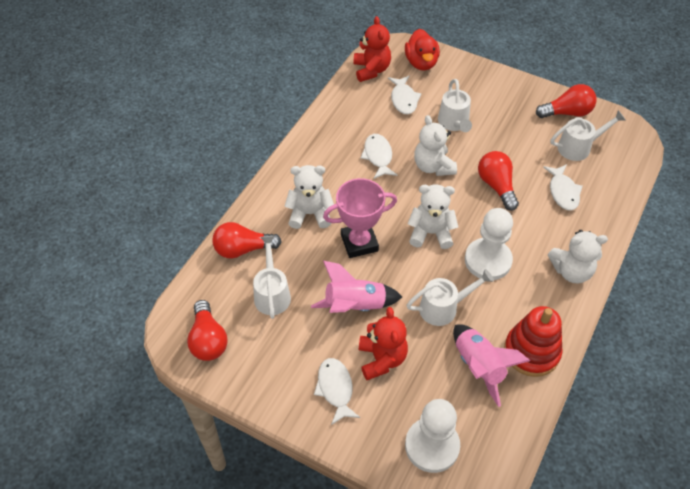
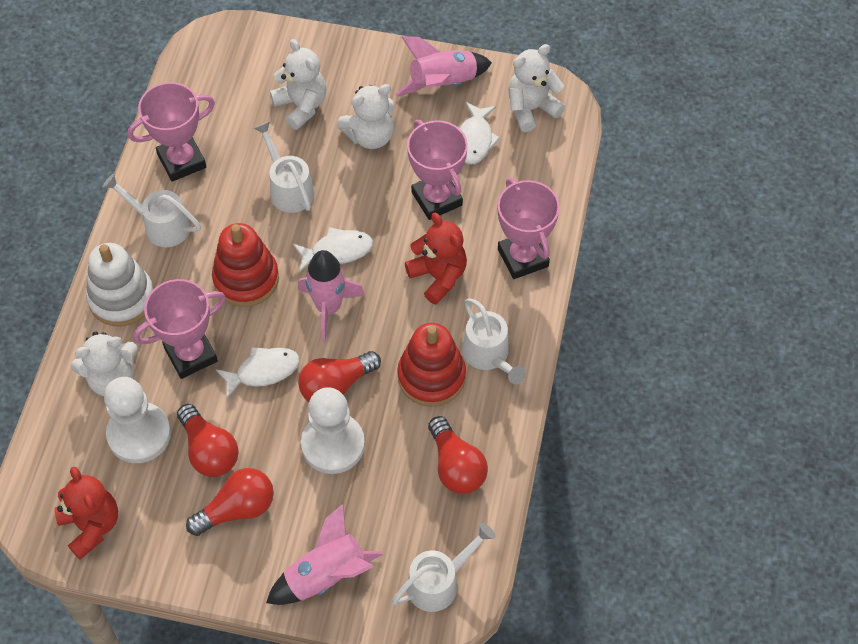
pink rocket: [311,261,402,313] [453,324,530,407] = 2 -> [266,504,383,605] [298,250,365,342] [395,36,492,96] = 3
pink trophy: [323,178,397,258] = 1 -> [128,82,215,182] [133,279,226,379] [407,120,468,220] [498,178,560,279] = 4
red duck: [405,29,440,70] = 1 -> none = 0
red stacking toy: [504,306,562,377] = 1 -> [212,223,279,307] [397,323,466,407] = 2
white fish: [314,358,360,425] [360,134,397,179] [388,76,421,114] [543,164,582,211] = 4 -> [216,347,300,399] [293,227,373,272] [460,102,500,164] = 3
white stacking toy: none = 0 -> [86,243,154,327] = 1

